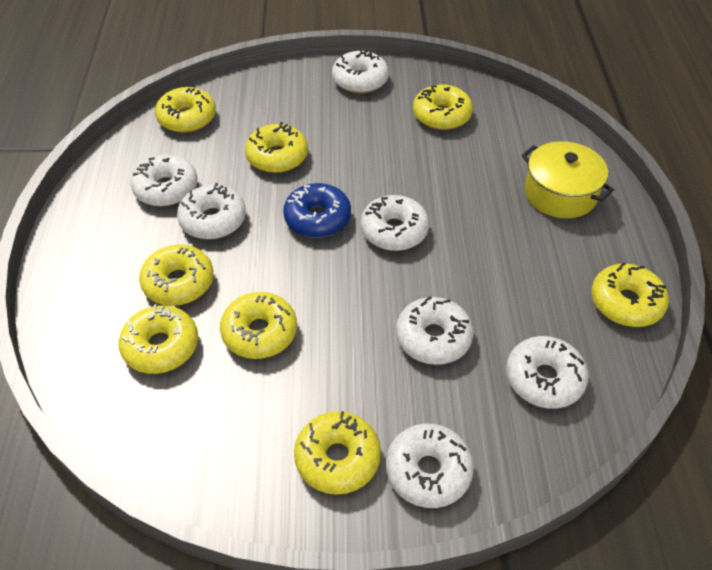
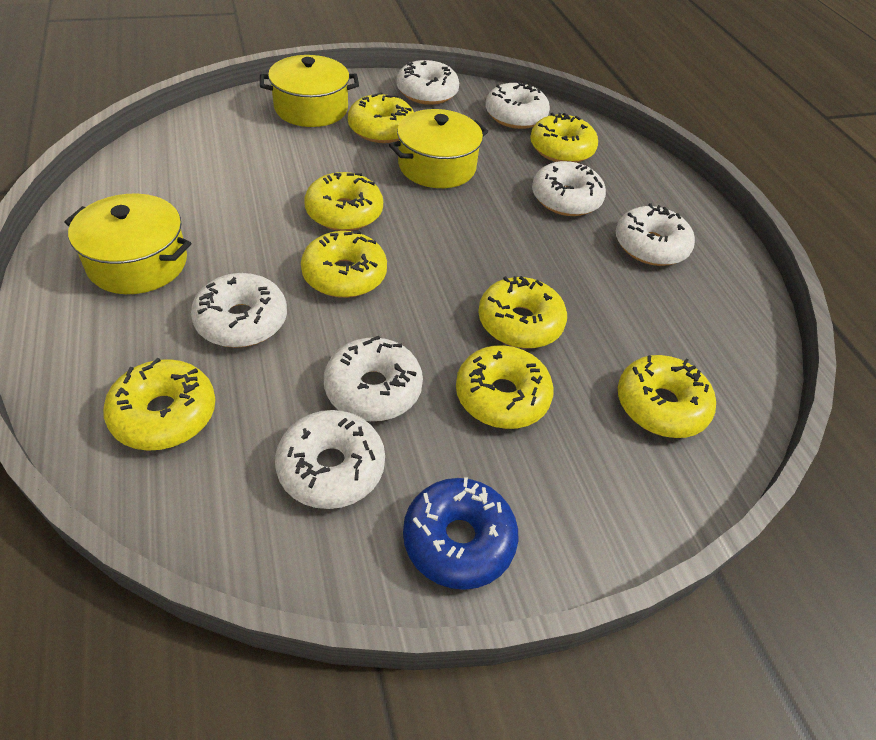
yellow pot: [521,141,614,218] = 1 -> [64,194,191,294] [260,55,359,127] [389,109,488,188] = 3

